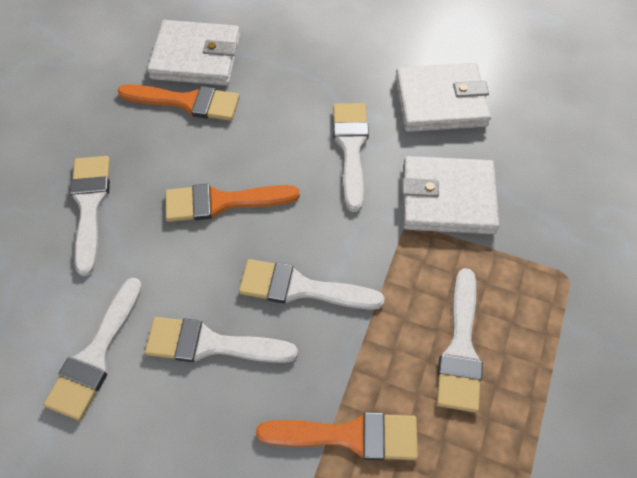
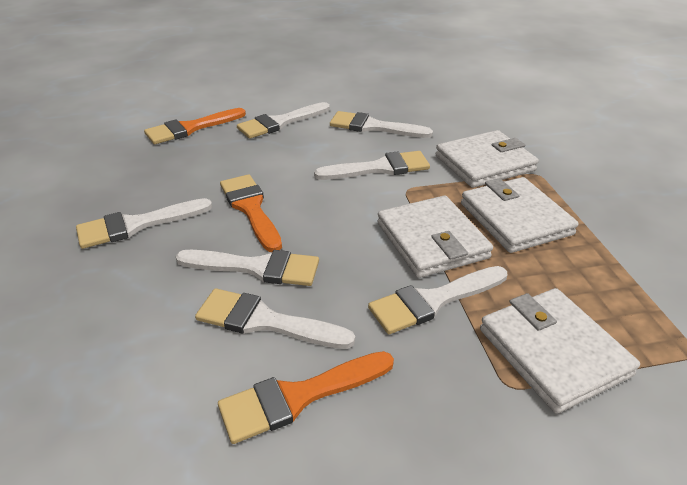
white brush: [43,278,143,421] [70,156,110,276] [145,317,298,363] [239,259,385,310] [333,103,369,212] [436,268,483,413] = 6 -> [76,198,212,249] [176,250,319,286] [195,288,355,349] [237,102,330,139] [314,151,430,180] [330,111,433,138] [368,266,507,334] = 7
white wallet: [147,20,240,86] [395,63,491,132] [402,156,499,234] = 3 -> [377,196,493,278] [436,130,539,188] [461,177,579,253] [480,288,640,414] = 4

